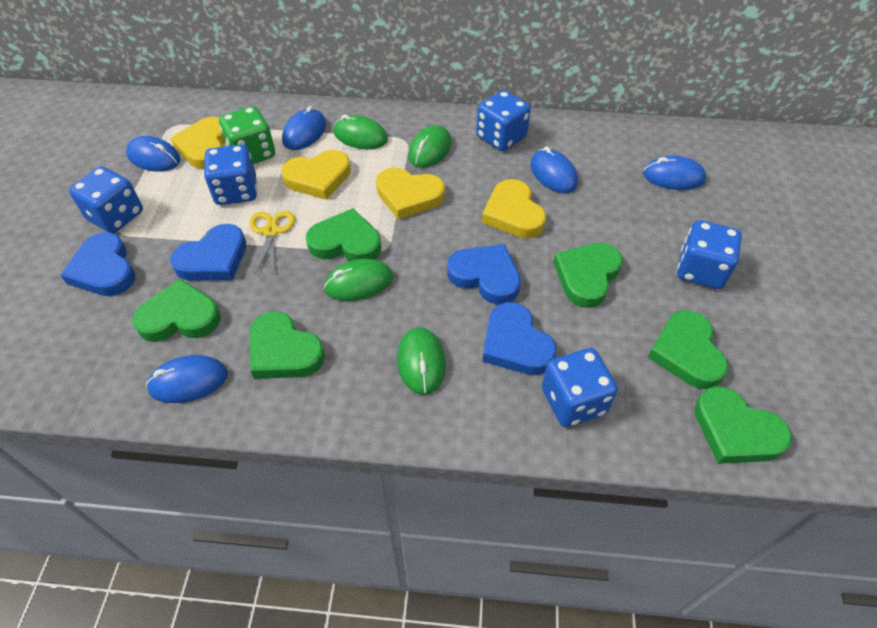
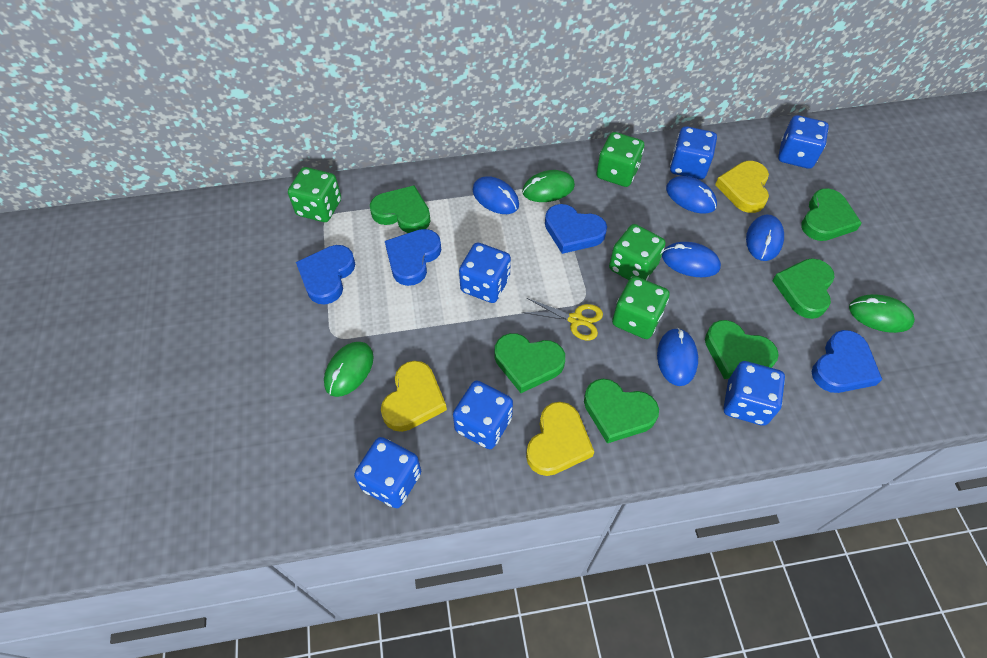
blue dice: [69,166,143,233] [204,145,257,205] [476,90,531,151] [542,348,618,427] [677,220,742,289] = 5 -> [354,437,421,508] [453,381,513,449] [459,243,511,303] [670,126,717,180] [724,361,785,426] [778,115,829,169] = 6
green dice: [219,106,275,164] = 1 -> [288,167,341,222] [596,132,644,187] [609,224,666,280] [612,276,670,339] = 4
green mouse: [324,259,393,301] [334,115,388,149] [397,327,446,395] [408,125,451,168] = 4 -> [324,342,374,397] [522,170,575,202] [849,294,915,333] = 3
yellow heart: [170,117,225,170] [281,150,351,200] [376,168,445,219] [482,179,546,238] = 4 -> [381,361,447,432] [526,402,594,476] [715,161,769,213] = 3

